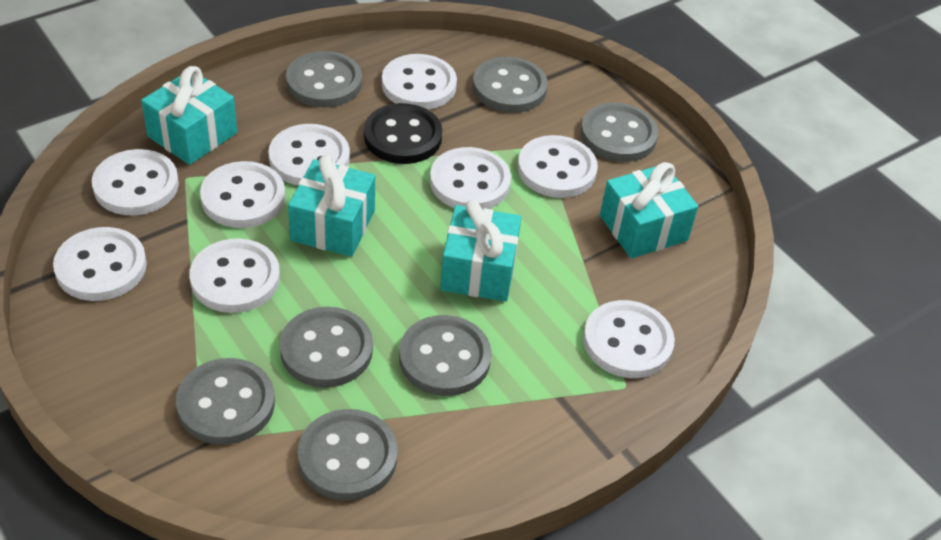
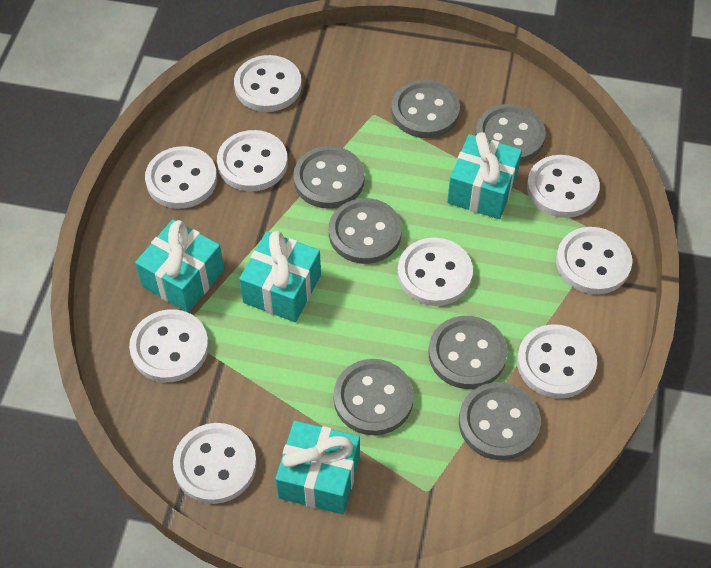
black button: [364,103,442,164] = 1 -> none = 0

